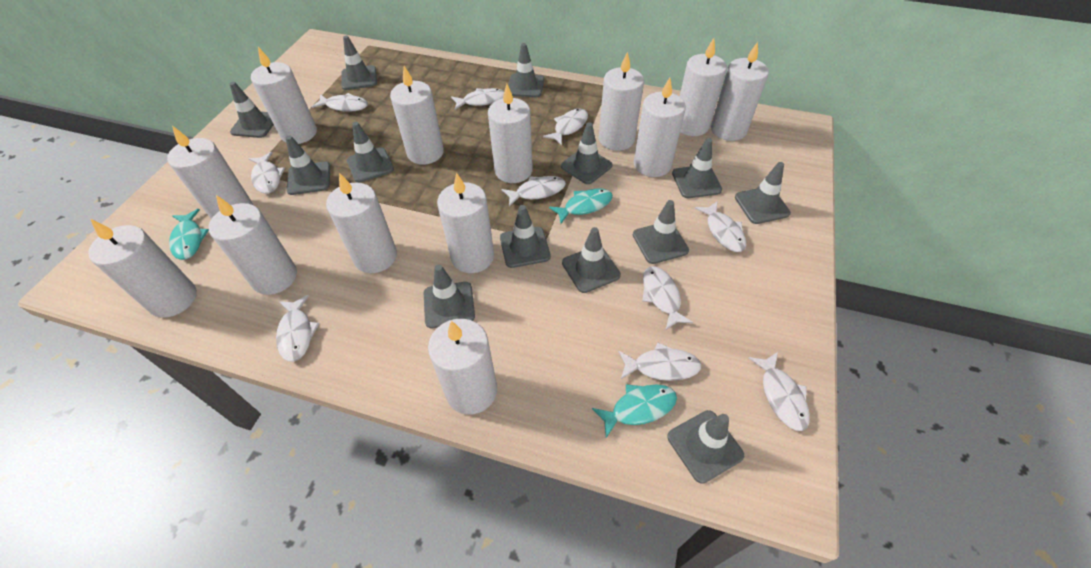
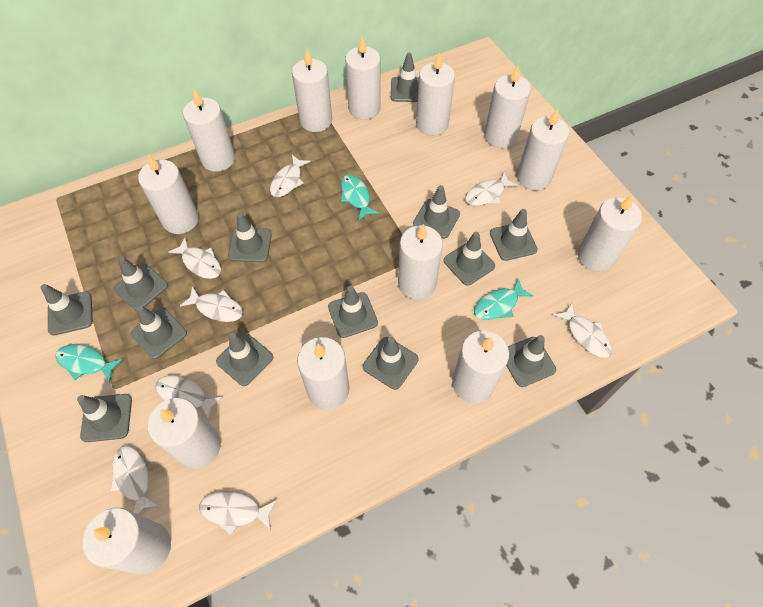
white fish: [248,152,285,194] [276,295,319,362] [312,93,368,112] [451,88,504,110] [502,176,566,207] [543,109,588,145] [618,342,701,381] [642,267,693,330] [695,202,746,252] [749,352,810,431] = 10 -> [110,446,160,514] [156,375,223,420] [168,237,221,279] [180,286,243,322] [199,491,277,535] [270,155,311,197] [465,172,518,206] [553,303,612,358] = 8

